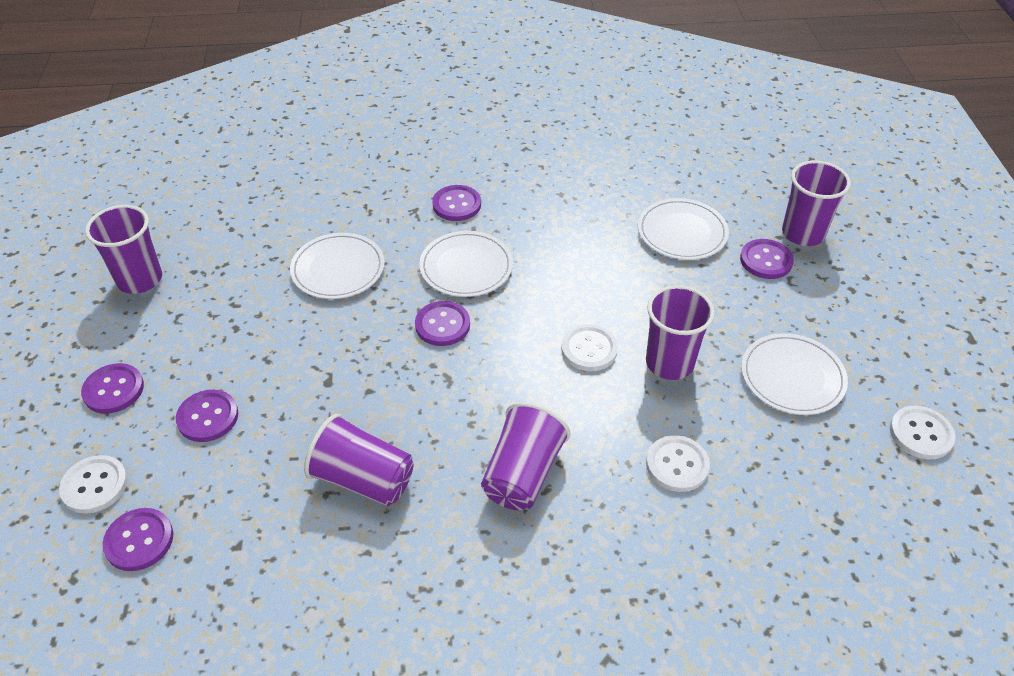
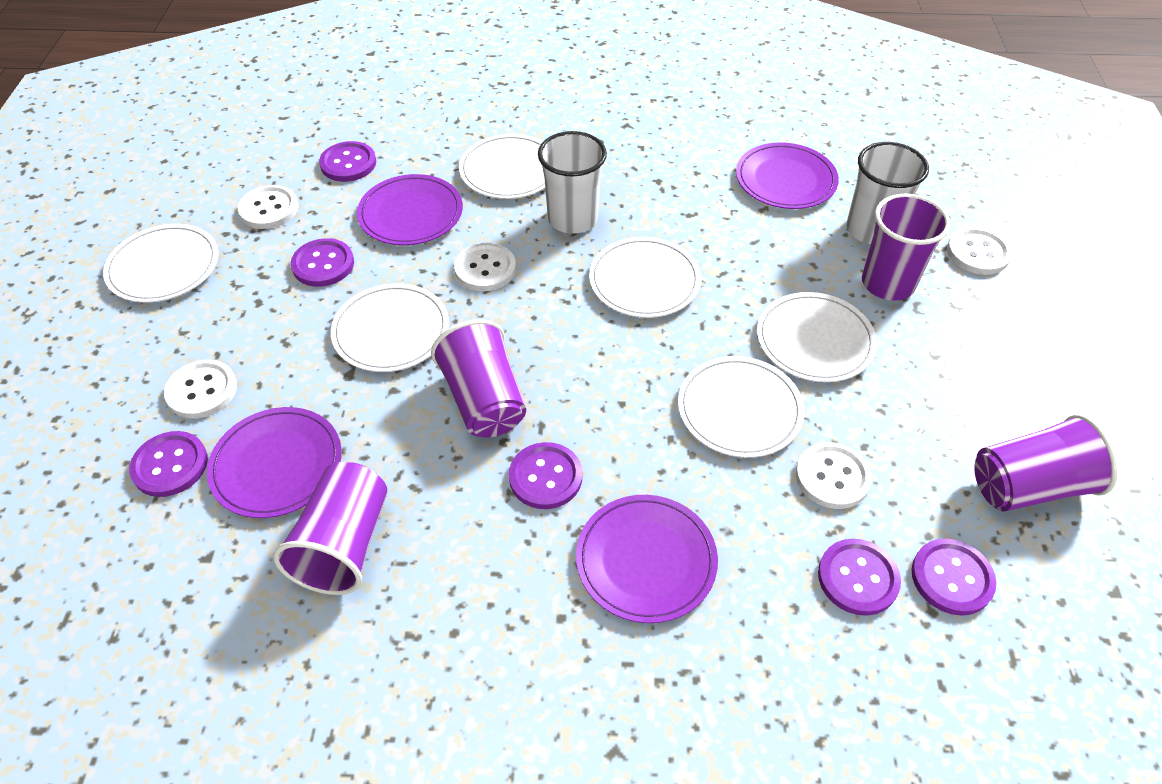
purple cup: [85,205,162,294] [304,414,414,506] [481,402,570,510] [646,285,715,380] [782,161,851,246] = 5 -> [273,462,388,595] [431,319,526,438] [862,193,951,301] [974,414,1118,512] = 4
purple plate: none = 0 -> [207,407,342,518] [357,174,463,245] [576,495,718,623] [736,142,839,209] = 4
white button: [59,455,128,514] [561,324,618,371] [646,435,710,492] [890,406,956,460] = 4 -> [164,360,237,419] [238,185,298,229] [454,243,516,291] [796,442,872,509] [947,227,1012,275] = 5
white cup: none = 0 -> [538,131,607,234] [847,142,929,244] = 2
white plate: [290,233,385,299] [419,231,513,297] [638,198,729,260] [741,333,848,415] = 4 -> [103,224,219,303] [331,283,449,372] [459,134,545,199] [589,237,701,318] [678,356,805,458] [757,292,877,382] = 6

